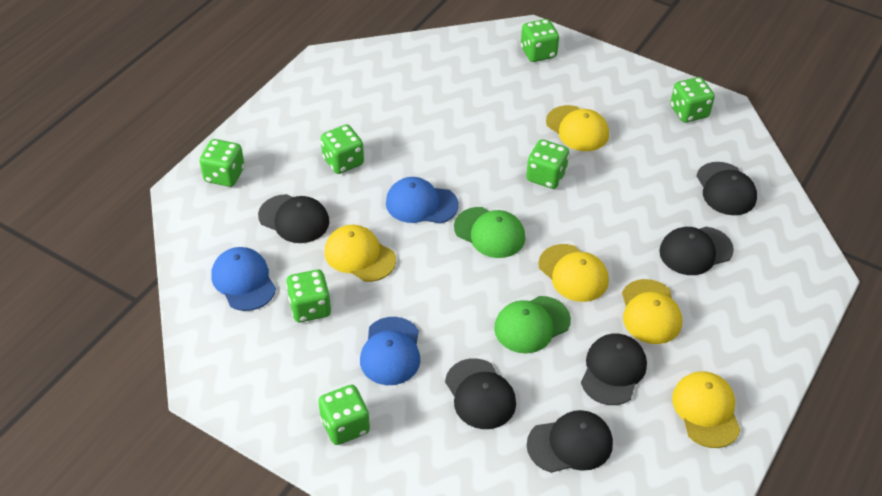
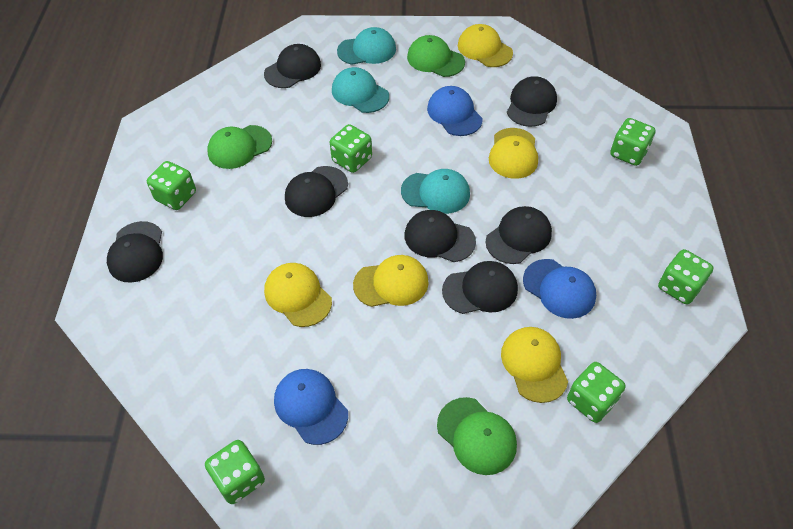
black cap: [258,194,329,243] [445,358,516,429] [527,410,613,473] [581,334,647,405] [659,227,734,275] [696,162,757,215] = 6 -> [107,221,163,283] [264,44,321,88] [285,166,348,217] [405,210,476,262] [442,261,518,314] [486,206,552,264] [507,76,557,127] = 7
green cap: [454,207,525,258] [494,296,571,353] = 2 -> [207,125,272,169] [407,35,465,77] [437,397,517,475] = 3
green dice: [199,139,245,187] [286,270,331,322] [318,385,370,445] [321,125,364,174] [521,19,559,62] [526,139,569,189] [670,77,715,123] = 7 -> [147,161,196,210] [205,440,265,504] [330,124,372,173] [567,362,626,423] [610,118,656,166] [658,249,714,304] = 6
turquoise cap: none = 0 -> [332,67,389,113] [337,27,396,65] [401,169,470,214] = 3

